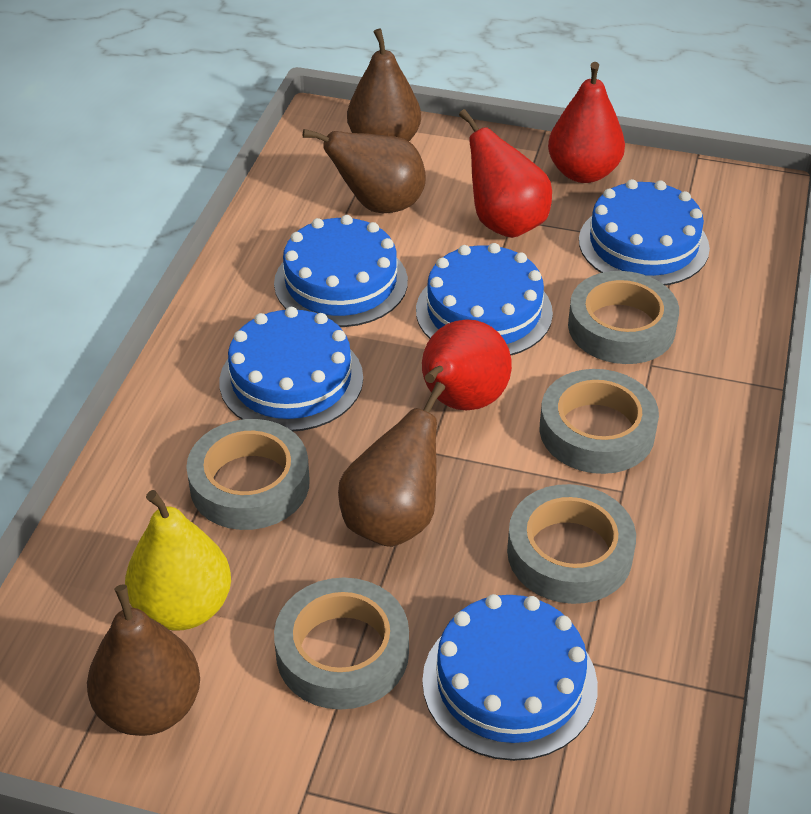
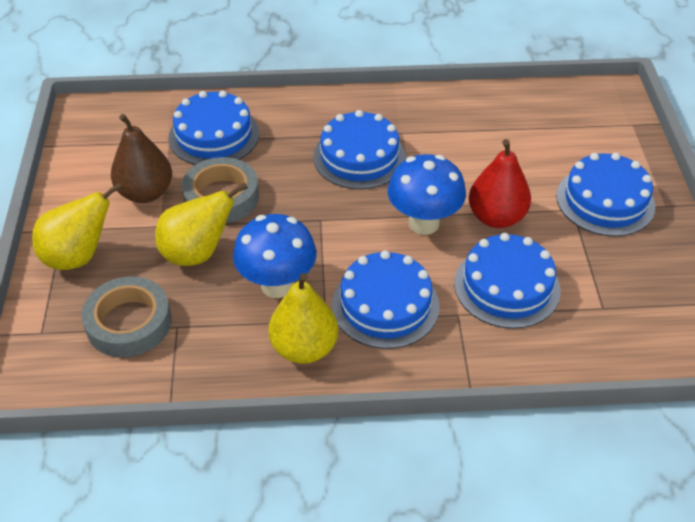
blue mushroom: none = 0 -> [233,214,317,298] [388,154,466,235] = 2
brown pear: [87,584,200,736] [303,129,426,213] [338,382,445,547] [347,28,421,141] = 4 -> [111,114,172,203] = 1
grey tape: [186,419,310,530] [274,578,409,710] [507,484,636,604] [540,369,659,474] [568,271,679,364] = 5 -> [81,276,172,358] [182,157,259,223] = 2
red pear: [422,319,512,410] [459,109,552,238] [548,62,625,183] = 3 -> [469,139,531,228] = 1
yellow pear: [125,490,231,631] = 1 -> [32,182,123,270] [155,182,248,266] [268,273,338,364] = 3

